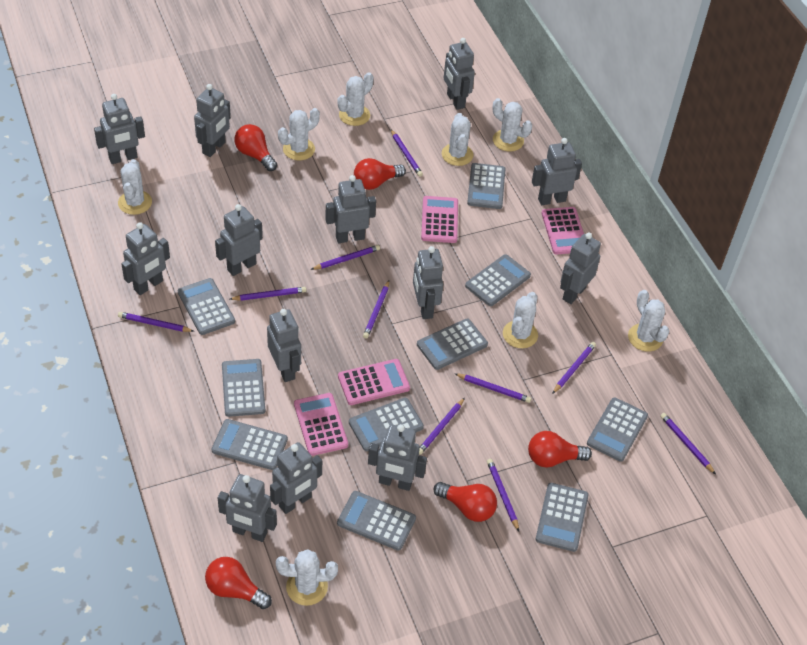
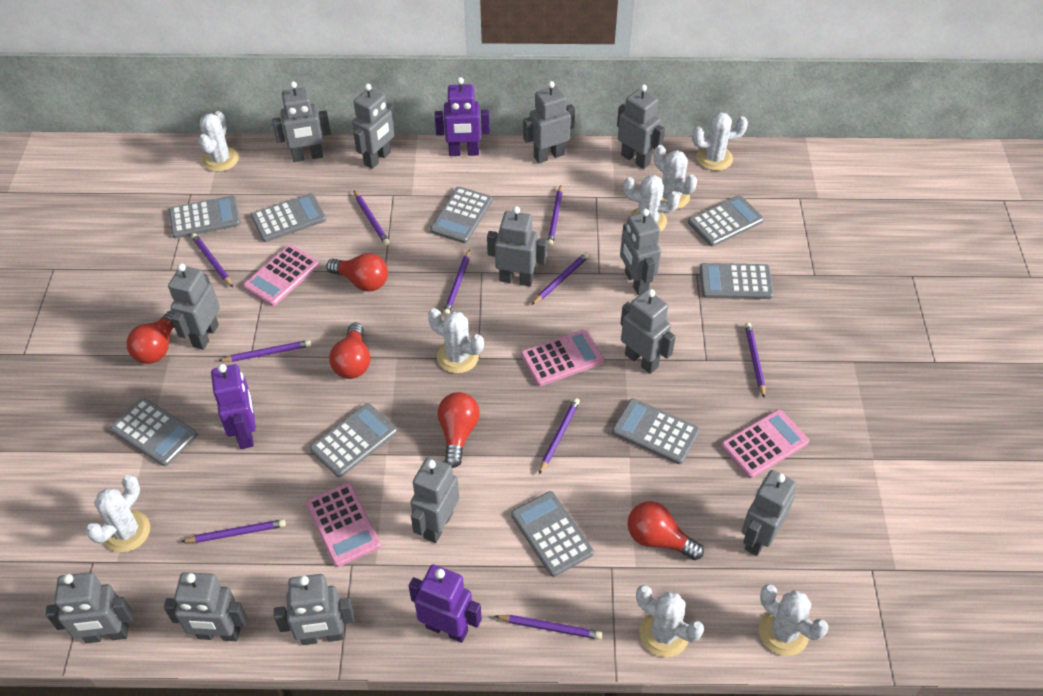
grey calculator: [178,278,235,335] [211,419,288,470] [222,359,265,417] [337,491,416,551] [349,398,424,451] [417,319,488,370] [465,254,531,306] [467,163,506,209] [536,483,589,552] [587,397,648,462] = 10 -> [110,398,198,466] [169,195,241,238] [251,193,326,242] [310,403,397,477] [430,187,493,243] [511,491,594,577] [612,398,700,464] [688,195,764,246] [700,263,774,299] = 9
purple robot: none = 0 -> [211,364,256,449] [409,564,482,643] [435,77,490,156] = 3

